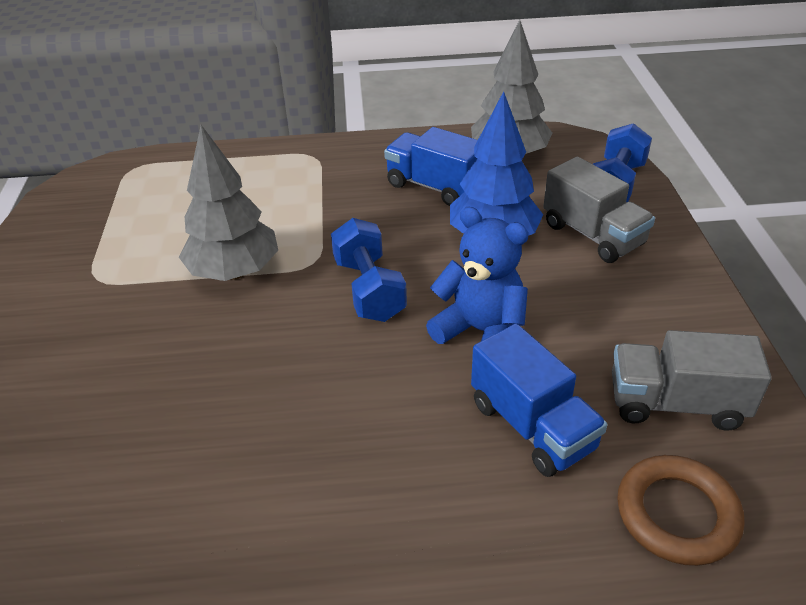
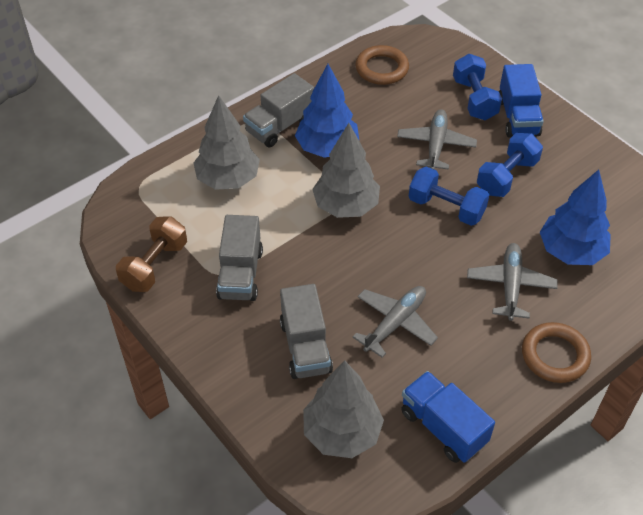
blue dumbbell: [331,218,407,322] [593,123,652,202] = 2 -> [409,167,489,226] [453,54,502,120] [477,133,543,197] = 3
blue teddy bear: [426,207,529,344] = 1 -> none = 0
blue tree: [450,91,543,236] = 1 -> [295,64,359,158] [540,170,611,265] = 2
brown dumbbell: none = 0 -> [116,216,187,292] = 1
brown ring: [617,455,745,566] = 1 -> [355,45,409,85] [522,322,591,383] = 2
grey plane: none = 0 -> [353,286,438,358] [397,109,477,170] [467,243,557,321] = 3
grey tree: [179,125,278,281] [471,20,552,154] = 2 -> [193,95,260,190] [303,361,384,458] [312,123,380,218] = 3
grey truck: [543,157,655,263] [612,330,772,431] = 2 -> [216,215,263,301] [243,73,314,147] [280,284,333,379] = 3

